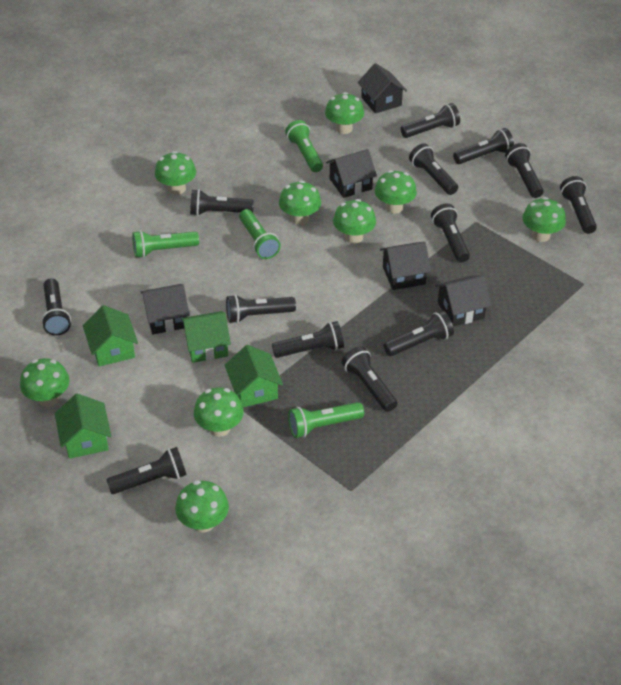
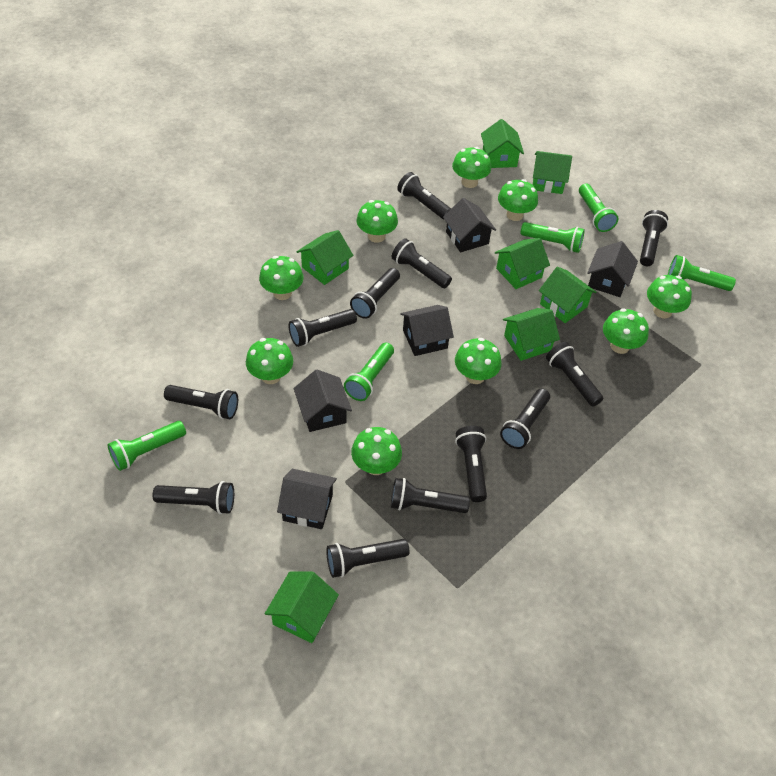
black flashlight: [41,278,71,336] [107,447,186,494] [190,189,254,216] [226,295,296,323] [272,321,344,358] [342,346,397,412] [384,311,454,356] [401,103,460,138] [409,143,458,195] [431,203,470,262] [453,128,514,164] [505,143,544,198] [560,176,597,234] = 13 -> [152,481,234,514] [164,385,238,419] [289,309,357,347] [326,539,410,578] [350,268,400,319] [391,478,470,513] [392,238,452,288] [397,172,451,219] [455,426,487,502] [500,389,550,449] [546,342,603,406] [640,210,668,266] = 12
green flashlight: [132,230,199,258] [239,209,281,259] [285,120,323,172] [288,402,364,438] = 4 -> [107,421,186,471] [344,343,394,401] [521,222,585,253] [579,183,619,232] [668,255,736,291] = 5
green house: [55,394,111,459] [83,305,138,367] [181,311,231,363] [225,345,283,407] = 4 -> [265,571,339,643] [297,230,353,285] [481,119,524,168] [495,238,550,289] [503,308,560,361] [533,151,572,194] [539,267,597,323] = 7

